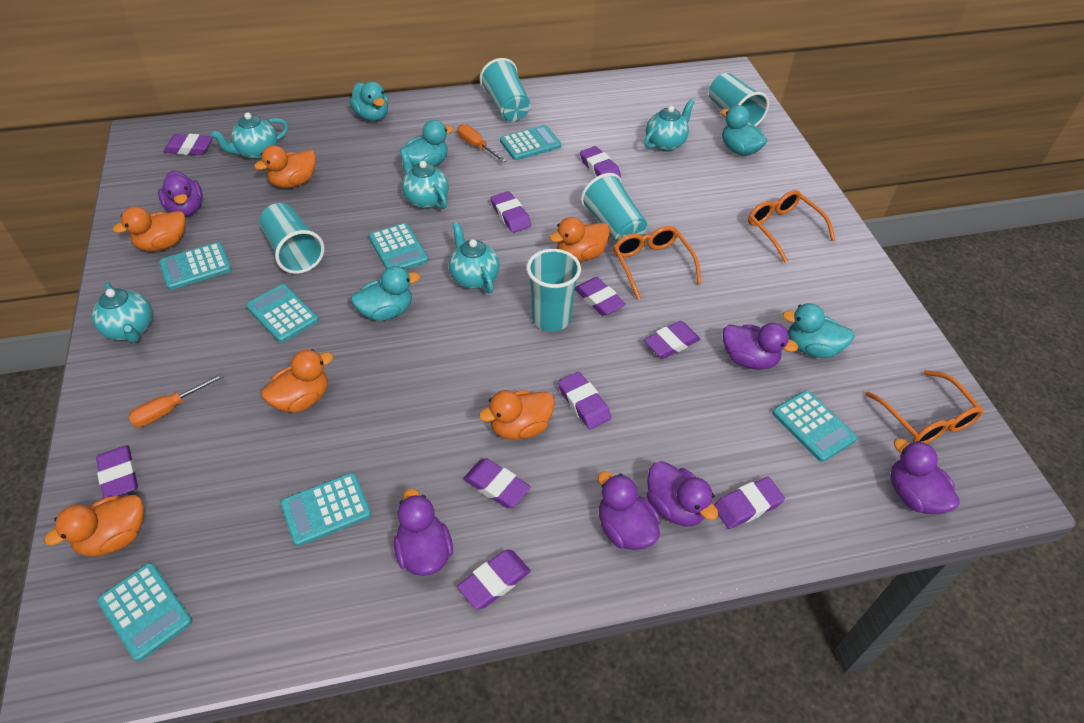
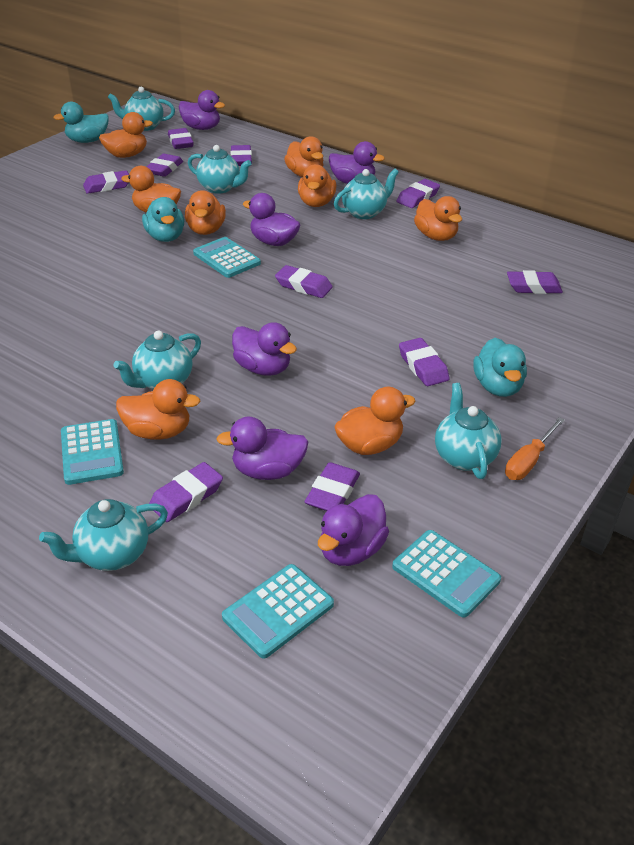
orange duck: [44,495,144,557] [113,206,186,251] [254,145,316,188] [261,349,334,413] [479,390,555,440] [550,217,610,262] = 6 -> [99,112,153,158] [116,379,200,440] [121,166,181,213] [185,190,226,235] [284,136,323,177] [298,164,336,207] [334,387,415,455] [414,196,462,241] = 8
orange glasses: [613,226,701,299] [748,190,835,262] [865,370,984,444] = 3 -> none = 0
orange screwdriver: [128,373,224,427] [458,124,507,163] = 2 -> [505,417,565,480] = 1
turquoise calculator: [97,563,192,662] [159,242,232,290] [246,284,319,343] [280,473,371,546] [369,223,429,270] [500,125,561,160] [772,390,857,462] = 7 -> [61,419,124,485] [193,237,261,278] [222,564,334,659] [392,530,501,617] = 4
turquoise cup: [260,203,325,274] [480,58,531,121] [526,249,581,332] [581,173,647,242] [709,73,769,126] = 5 -> none = 0
turquoise duck: [349,81,388,121] [351,266,420,321] [400,120,454,167] [720,105,767,156] [782,303,855,358] = 5 -> [53,102,109,143] [142,197,184,242] [473,338,527,397] = 3
turquoise teapot: [92,282,152,343] [211,112,288,160] [400,149,449,209] [449,222,500,293] [644,99,695,152] = 5 -> [39,499,168,571] [108,87,175,131] [113,331,201,390] [188,145,251,194] [334,169,399,219] [435,383,501,479] = 6

